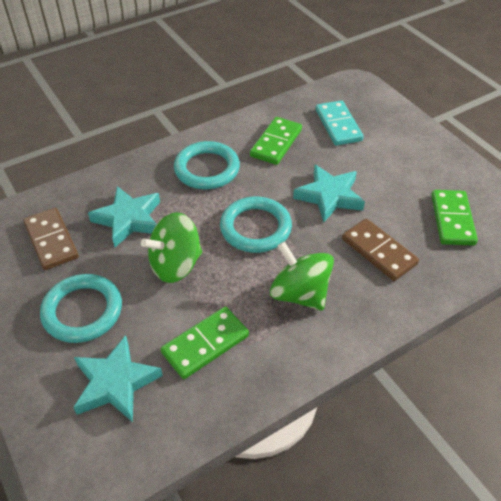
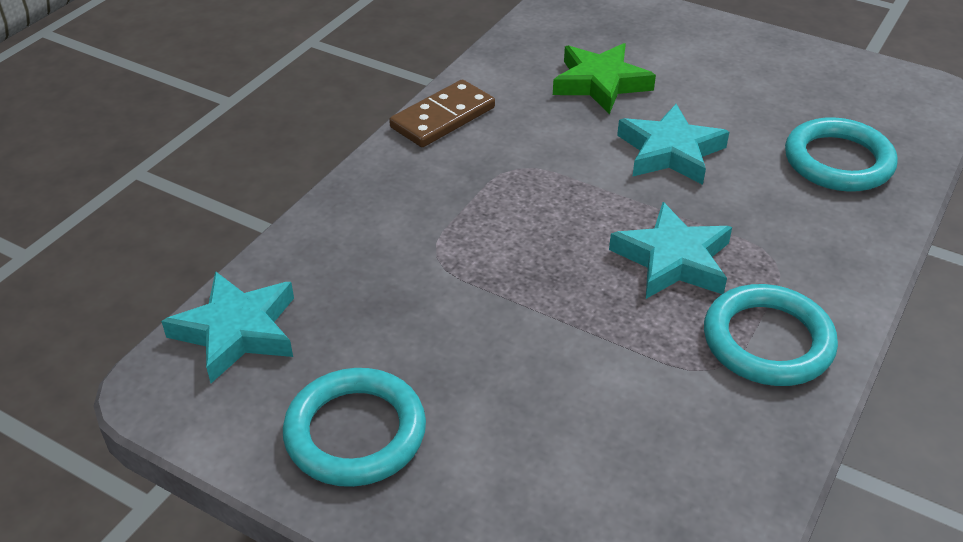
brown domino: [23,208,79,270] [342,219,419,281] = 2 -> [389,80,495,147] = 1
green domino: [161,307,249,379] [250,117,302,165] [431,190,478,246] = 3 -> none = 0
green spinning top: [141,212,202,283] [270,241,334,310] = 2 -> none = 0
green star: none = 0 -> [553,43,656,114] = 1
turquoise domino: [316,100,364,146] = 1 -> none = 0

